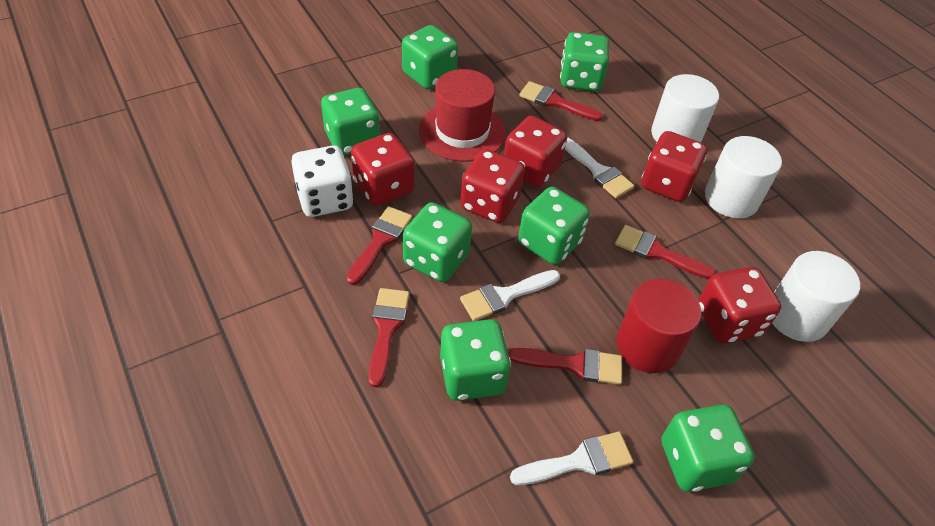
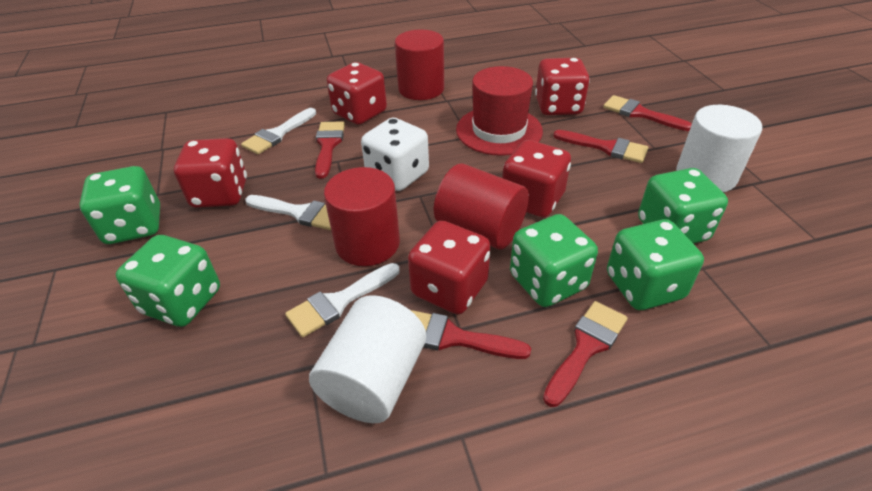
green dice: [321,88,380,155] [402,25,458,89] [403,202,472,282] [440,319,511,401] [518,187,590,265] [560,32,609,91] [661,405,754,492] = 7 -> [79,166,160,244] [116,235,220,327] [510,214,598,307] [607,219,704,310] [638,168,728,244] = 5
red cylinder: [616,279,701,373] = 1 -> [324,167,400,266] [395,29,444,100] [434,163,529,249] = 3
white cylinder: [651,74,719,142] [705,136,782,218] [772,251,860,342] = 3 -> [309,295,426,423] [676,105,762,192] = 2

